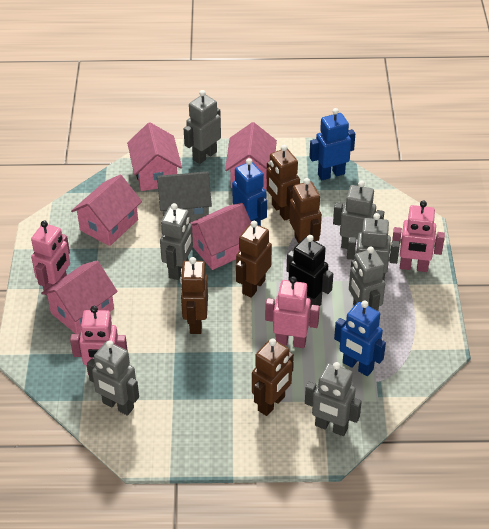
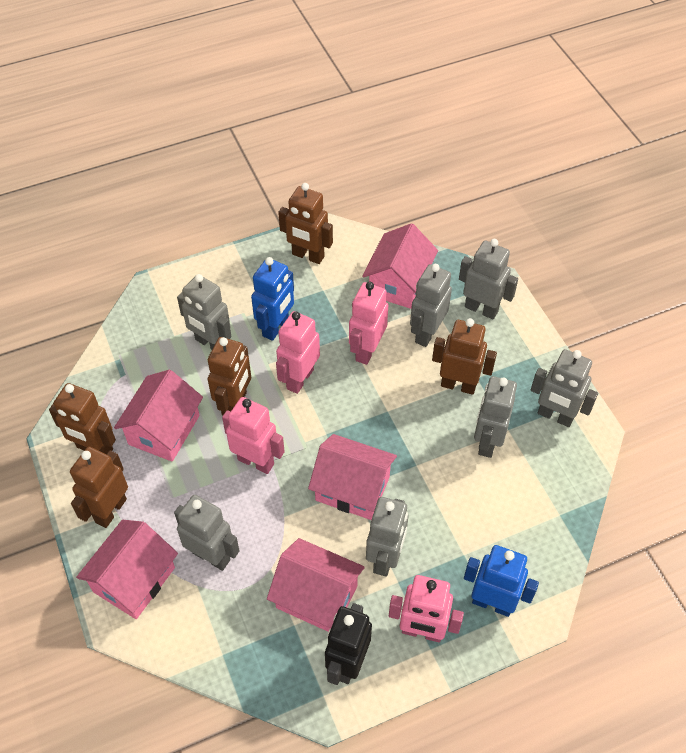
blue robot: [232,158,267,226] [309,108,355,180] [334,300,386,376] = 3 -> [251,257,294,341] [464,545,539,617] = 2
grey house: [157,171,212,222] = 1 -> none = 0

